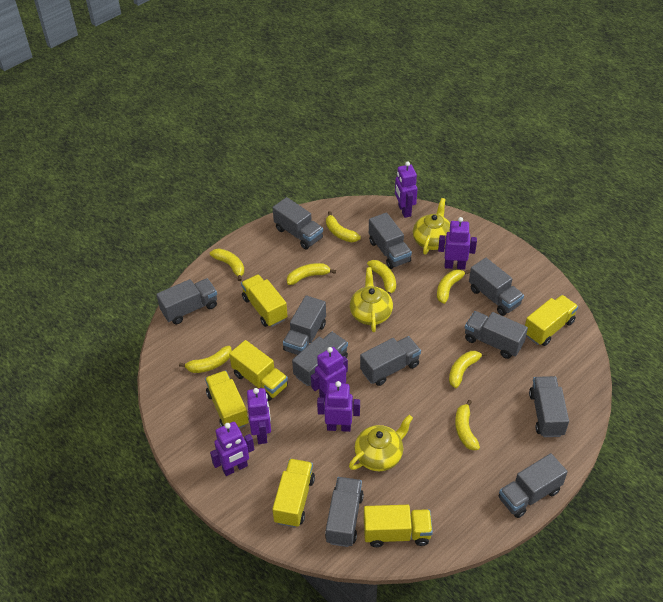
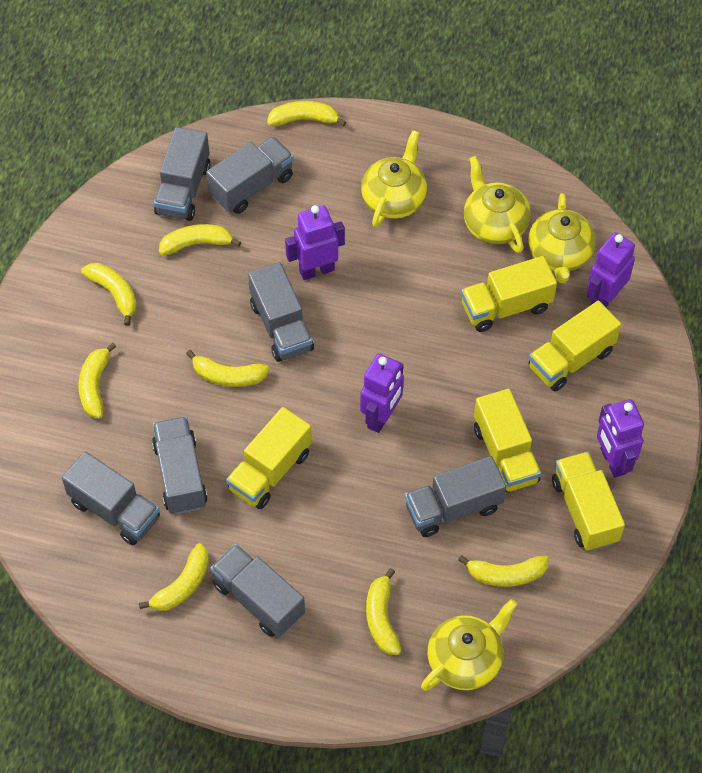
grey truck: [156,278,217,324] [273,197,323,249] [283,295,326,355] [292,332,348,386] [325,477,364,547] [360,336,421,386] [369,212,412,269] [465,311,528,359] [469,258,524,316] [499,453,568,518] [529,376,569,437] = 11 -> [62,451,160,545] [152,417,208,514] [154,127,210,221] [206,136,294,214] [210,544,305,637] [248,262,314,362] [405,456,506,537] = 7
purple robot: [210,422,254,476] [247,388,271,444] [311,347,348,402] [317,381,360,432] [395,161,417,218] [438,217,477,269] = 6 -> [285,205,345,280] [360,353,404,433] [587,232,635,307] [597,399,644,478] = 4
yellow teapot: [349,415,413,471] [350,267,393,332] [413,198,450,255] = 3 -> [361,130,427,228] [421,599,517,691] [464,156,531,253] [528,193,596,283] = 4
yellow truck: [205,371,248,428] [229,340,288,401] [241,274,287,327] [272,459,315,527] [364,505,433,547] [525,295,578,346] = 6 -> [226,407,312,509] [461,256,557,332] [474,389,541,492] [529,301,621,391] [552,451,625,551] = 5

